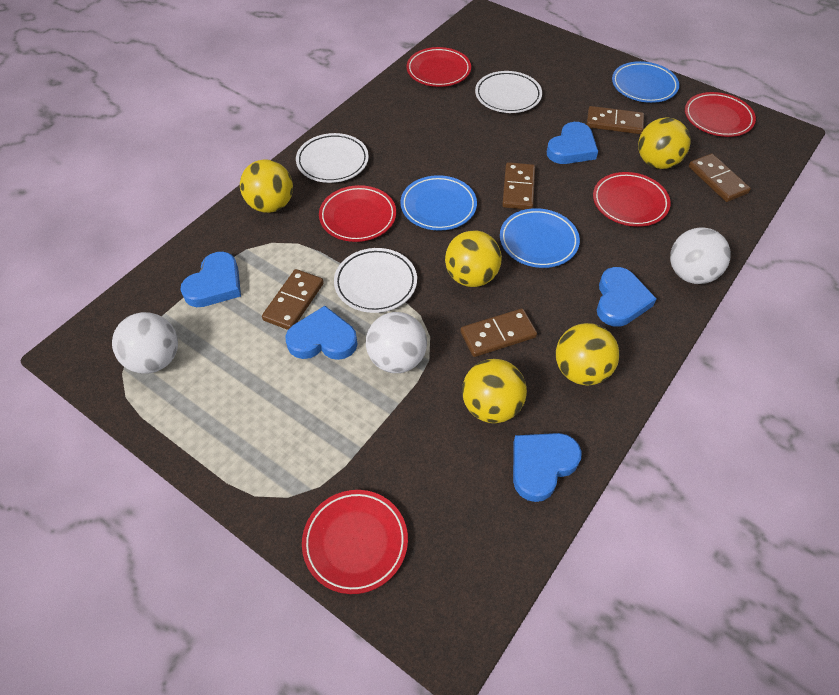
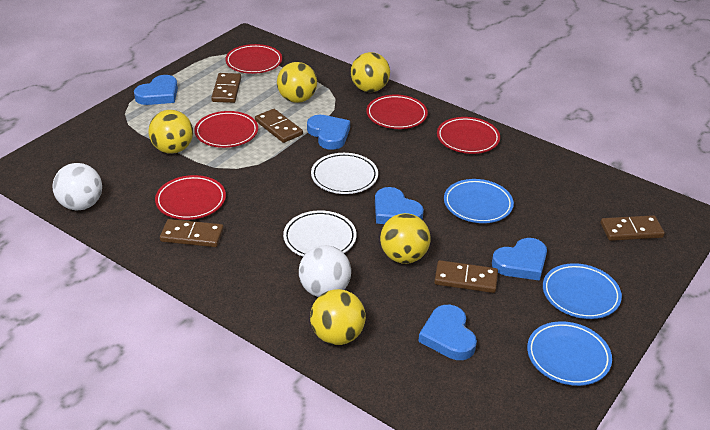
white ball: [112,312,178,373] [366,312,427,373] [670,227,731,284] = 3 -> [53,163,102,211] [299,245,351,297] = 2
white plate: [296,133,369,183] [334,248,417,313] [475,71,542,113] = 3 -> [283,210,357,257] [311,153,378,194] = 2

